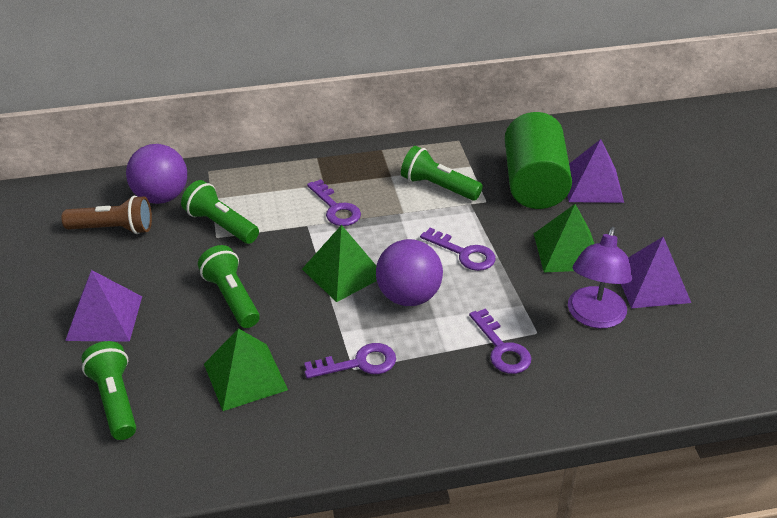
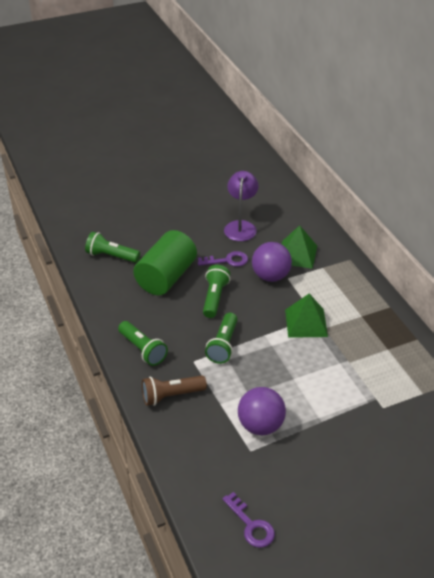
green pyramid: [204,328,288,411] [302,225,377,302] [534,204,594,272] = 3 -> [282,225,317,269] [285,293,328,338] = 2
purple key: [304,343,396,379] [307,179,361,226] [420,228,496,271] [469,309,531,374] = 4 -> [198,251,248,267] [222,492,275,548] = 2
purple pyramid: [65,270,142,342] [568,139,624,203] [621,237,691,308] = 3 -> none = 0

